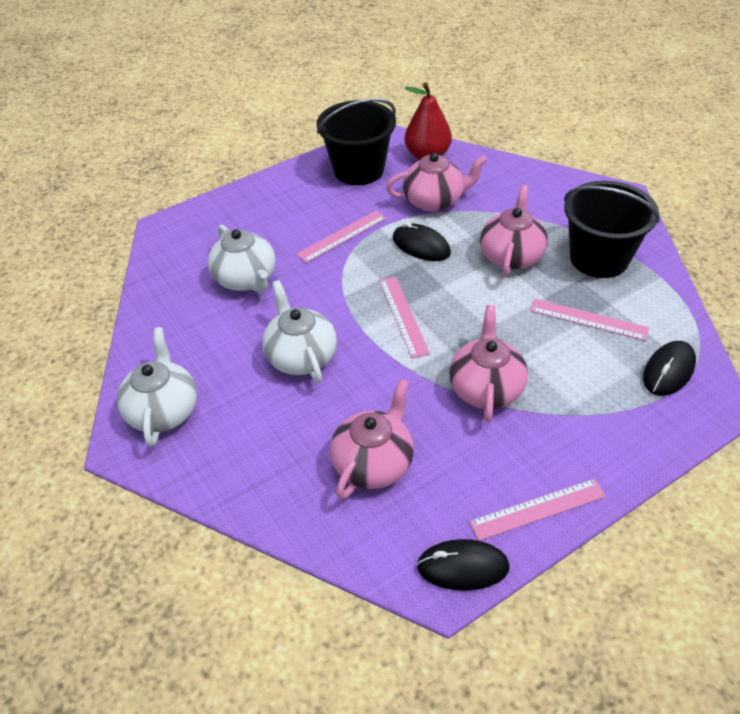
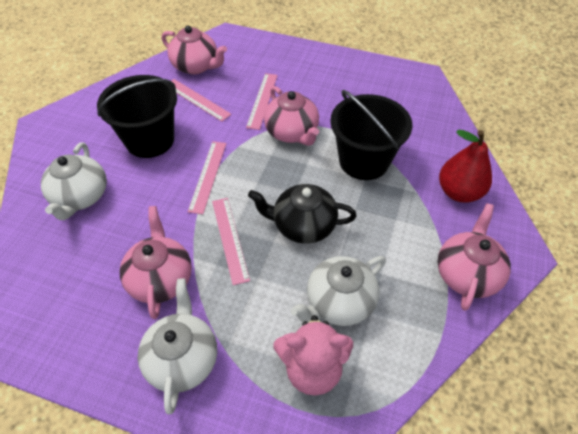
black mouse: [393,222,451,261] [417,539,510,591] [643,341,696,396] = 3 -> none = 0
black teapot: none = 0 -> [248,184,357,244] = 1
pink teddy bear: none = 0 -> [273,315,353,396] = 1

